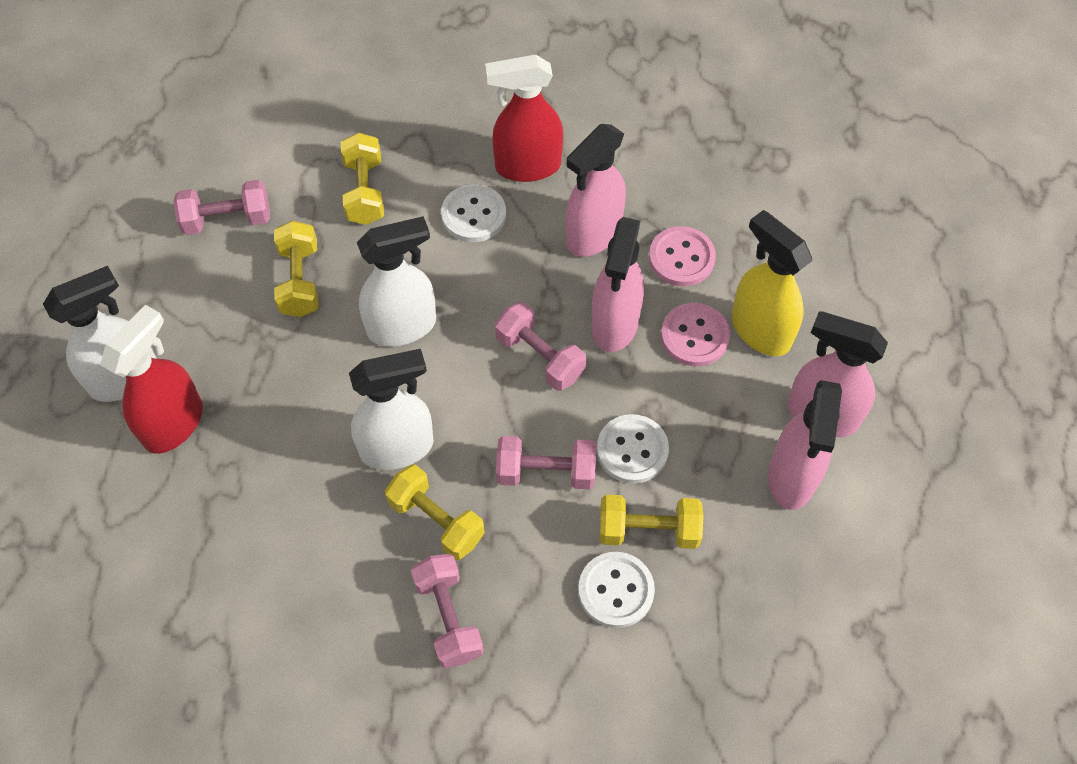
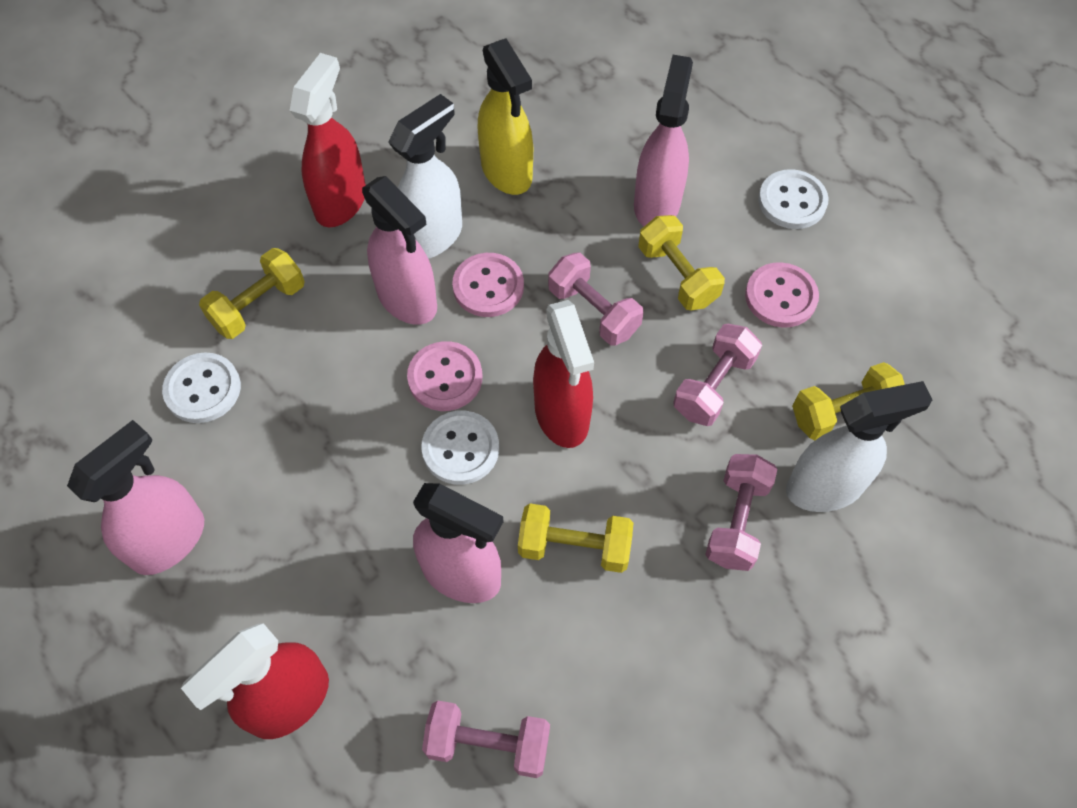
pink button: [649,226,716,286] [661,303,730,366] = 2 -> [407,341,482,411] [452,253,524,317] [745,262,819,328] = 3
red spray bottle: [100,305,203,454] [485,54,563,182] = 2 -> [181,623,329,739] [290,53,366,227] [533,300,594,448] = 3
white spray bottle: [43,266,157,402] [349,349,434,470] [357,216,436,347] = 3 -> [388,94,462,259] [786,381,932,512] = 2

